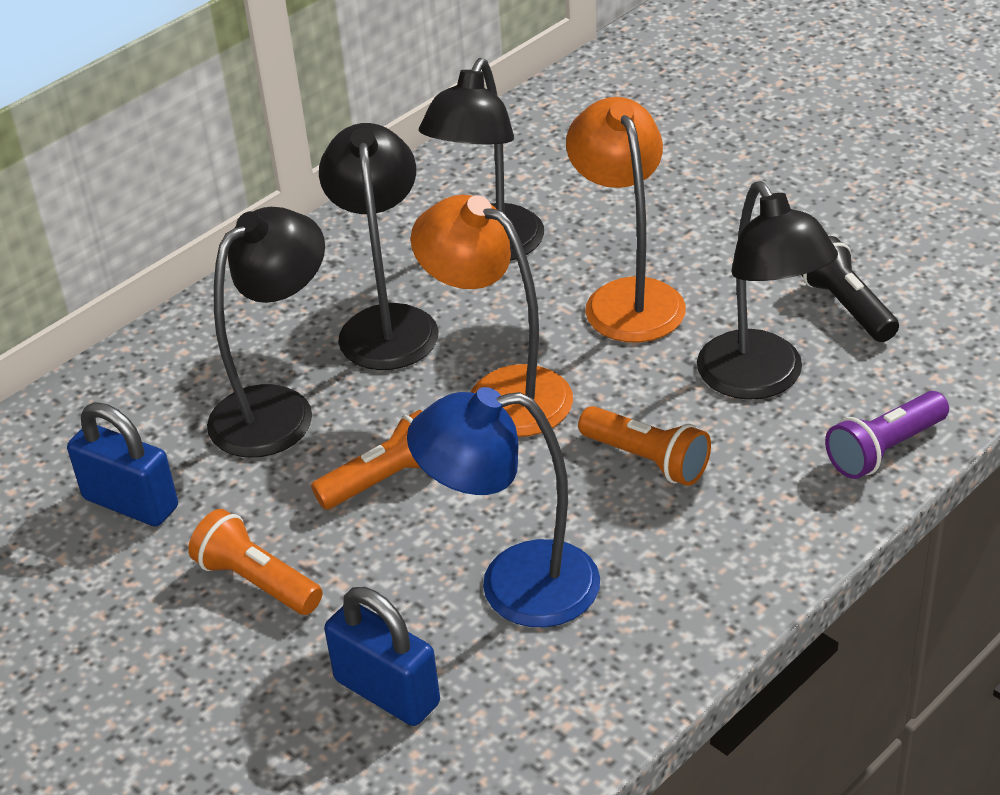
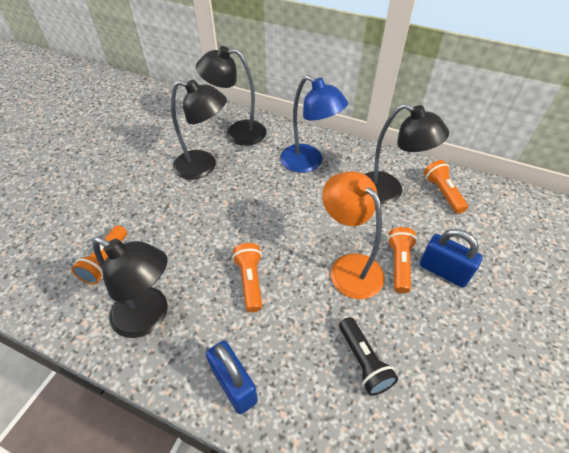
orange flashlight: [188,509,323,615] [311,410,422,510] [578,406,711,486] = 3 -> [72,225,127,285] [232,243,262,312] [387,227,417,293] [424,160,468,214] = 4
orange lamp: [411,195,573,437] [566,97,686,343] = 2 -> [322,171,384,299] = 1
purple flashlight: [825,391,949,479] = 1 -> none = 0

